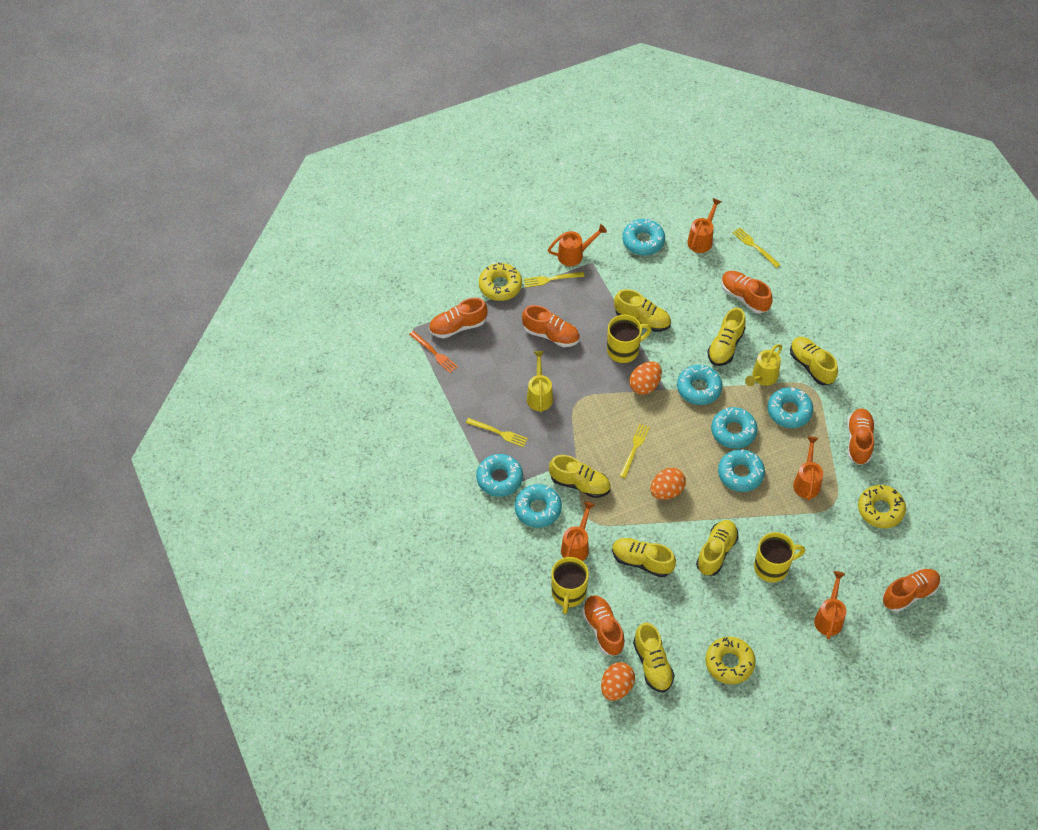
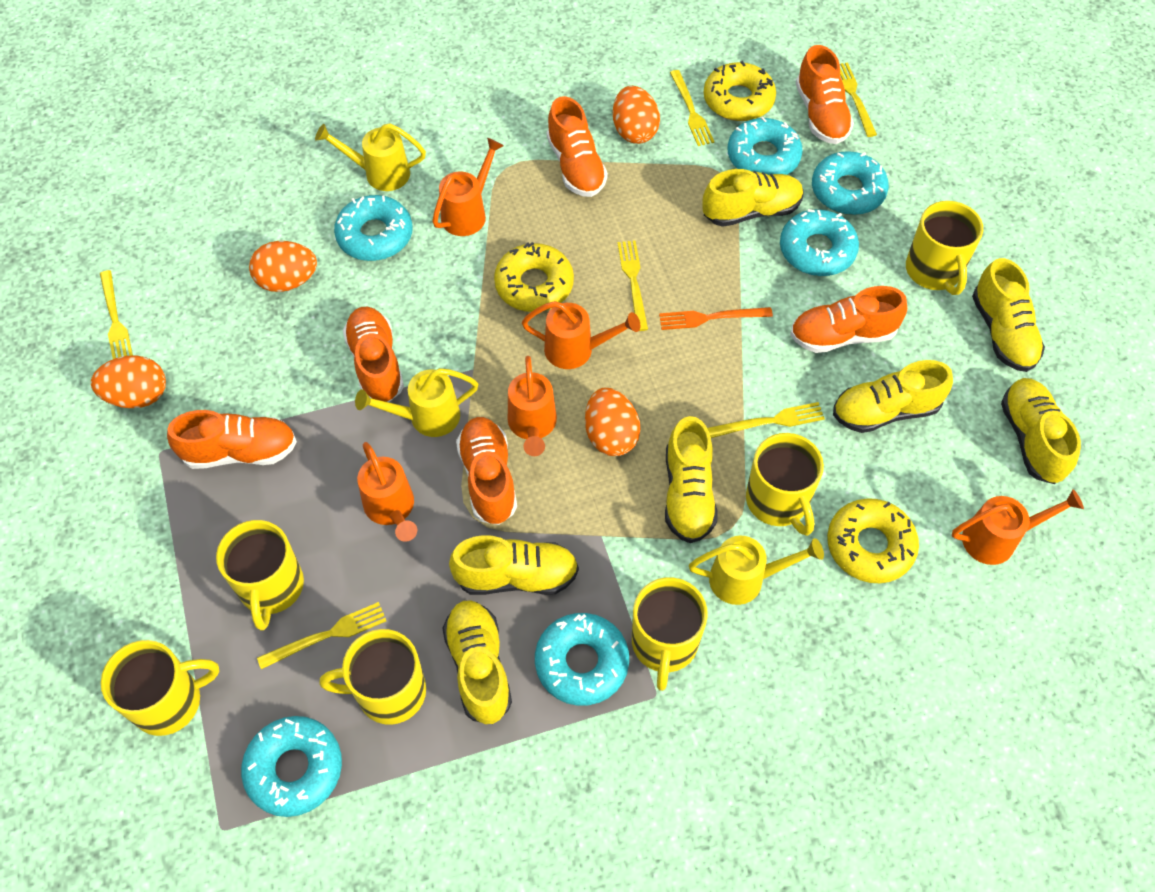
orange egg: [601,662,635,701] [629,361,662,395] [650,468,686,500] = 3 -> [91,355,166,408] [249,241,317,292] [585,388,641,456] [613,86,660,144] = 4
turquoise donut: [476,454,523,497] [515,484,562,528] [622,218,665,255] [677,364,722,405] [711,407,758,449] [718,449,765,492] [767,387,813,428] = 7 -> [241,716,342,817] [334,195,413,261] [535,613,629,706] [728,117,803,175] [780,209,859,276] [812,151,889,215] = 6
yellow fork: [466,418,528,447] [524,272,585,288] [620,424,650,478] [732,227,781,268] = 4 -> [100,270,133,359] [257,602,386,669] [617,240,648,331] [670,70,714,146] [707,402,825,438] [840,62,877,137] = 6
yellow mug: [551,557,589,614] [607,315,652,363] [754,532,805,582] = 3 -> [101,640,219,736] [216,520,304,631] [320,629,426,725] [632,577,708,691] [746,433,824,536] [906,201,983,295] = 6
yellow watering can: [527,351,553,412] [745,344,782,386] = 2 -> [315,123,426,191] [355,368,478,437] [689,535,824,605] = 3

